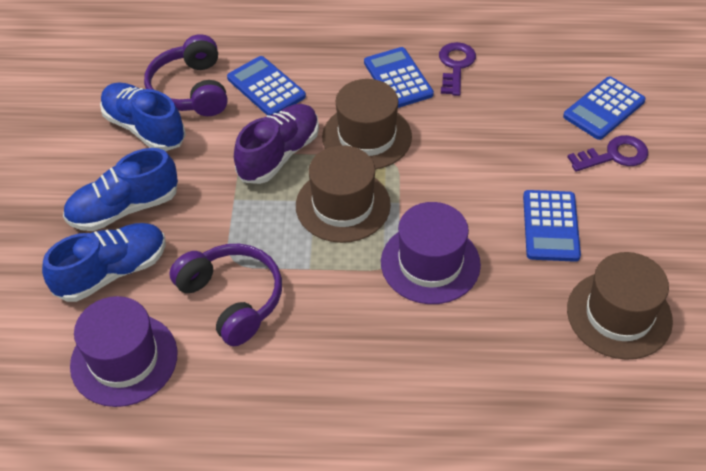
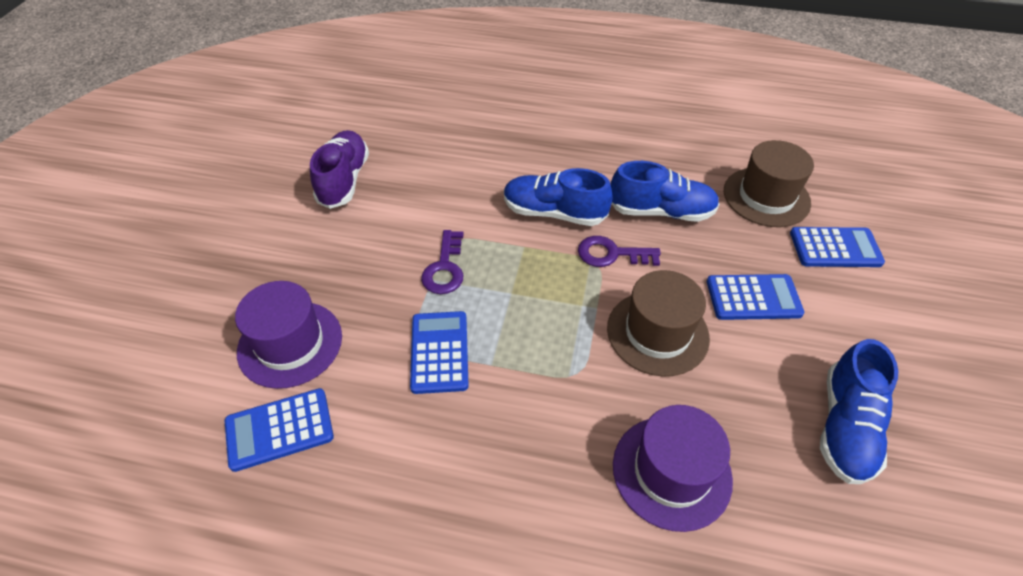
brown hat: [296,145,391,243] [322,79,412,170] [567,252,673,360] = 3 -> [607,270,710,377] [724,140,814,227] = 2
purple headphones: [144,34,228,116] [169,244,282,346] = 2 -> none = 0

